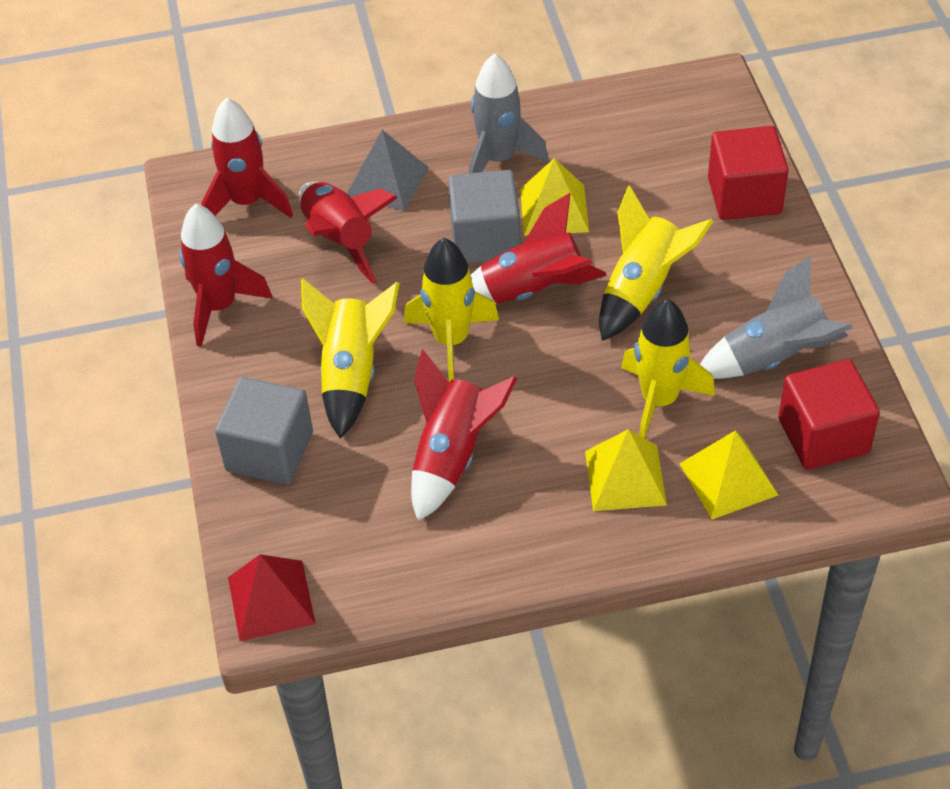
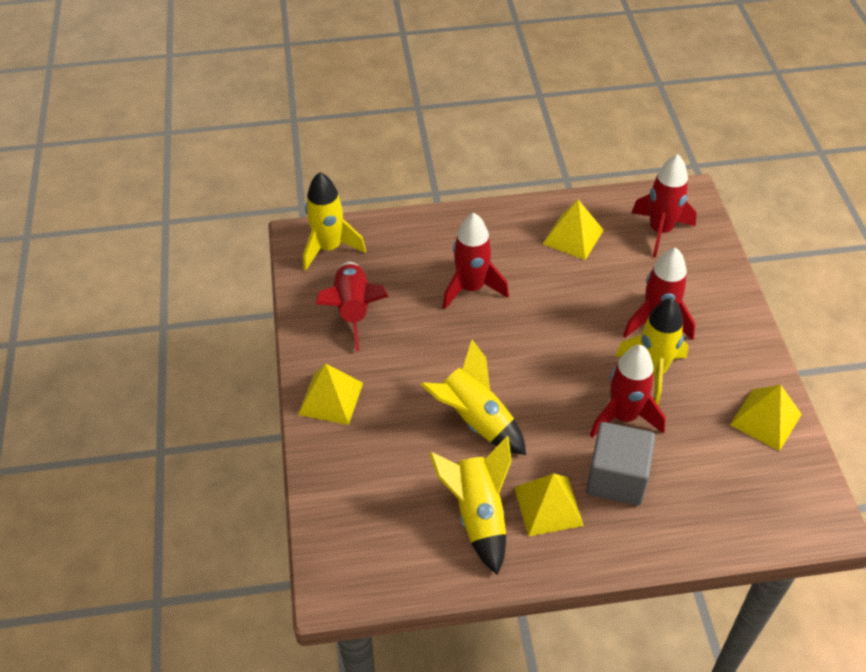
grey cube: [215,377,313,485] [448,170,521,264] = 2 -> [586,422,655,505] = 1
grey pyramid: [347,130,429,211] = 1 -> none = 0
grey rocket: [469,53,549,173] [700,255,853,379] = 2 -> none = 0
red cube: [708,126,789,220] [778,359,880,470] = 2 -> none = 0
red pyramid: [228,554,316,641] = 1 -> none = 0
yellow pyramid: [520,158,589,236] [585,429,667,511] [679,430,778,519] = 3 -> [298,364,363,425] [514,473,584,536] [543,200,604,260] [730,384,802,451] = 4

